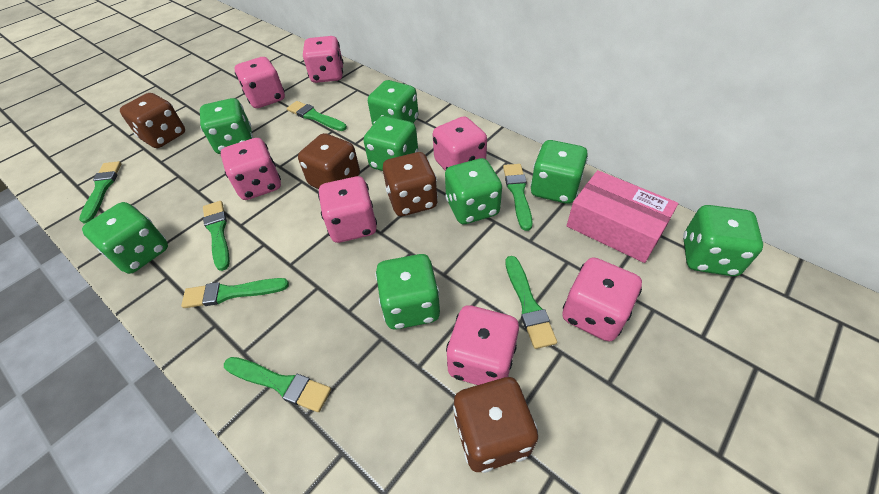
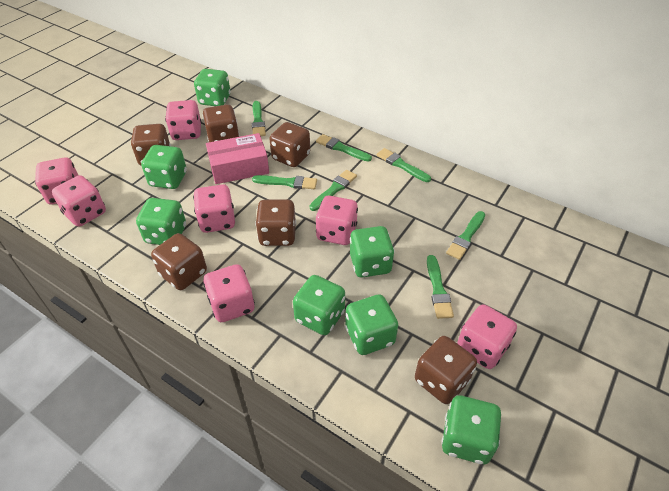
brown dice: [120,93,185,148] [298,133,360,189] [383,152,438,216] [453,377,538,473] = 4 -> [131,124,171,165] [151,233,207,290] [202,104,239,142] [255,199,296,246] [269,122,310,167] [415,336,477,404] = 6
green dice: [82,202,168,274] [200,98,253,154] [364,116,418,171] [368,80,418,125] [375,254,440,330] [445,158,502,224] [530,140,588,204] [683,205,763,276] = 8 -> [136,198,186,245] [141,145,187,189] [194,69,231,106] [293,275,345,335] [345,295,398,355] [350,226,395,278] [441,395,501,464] = 7

